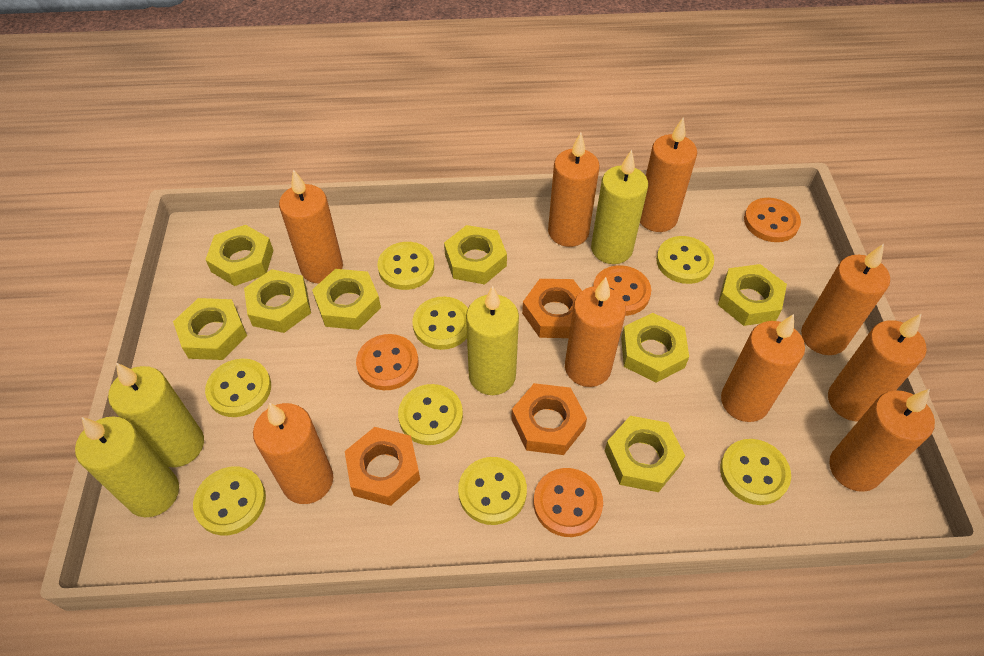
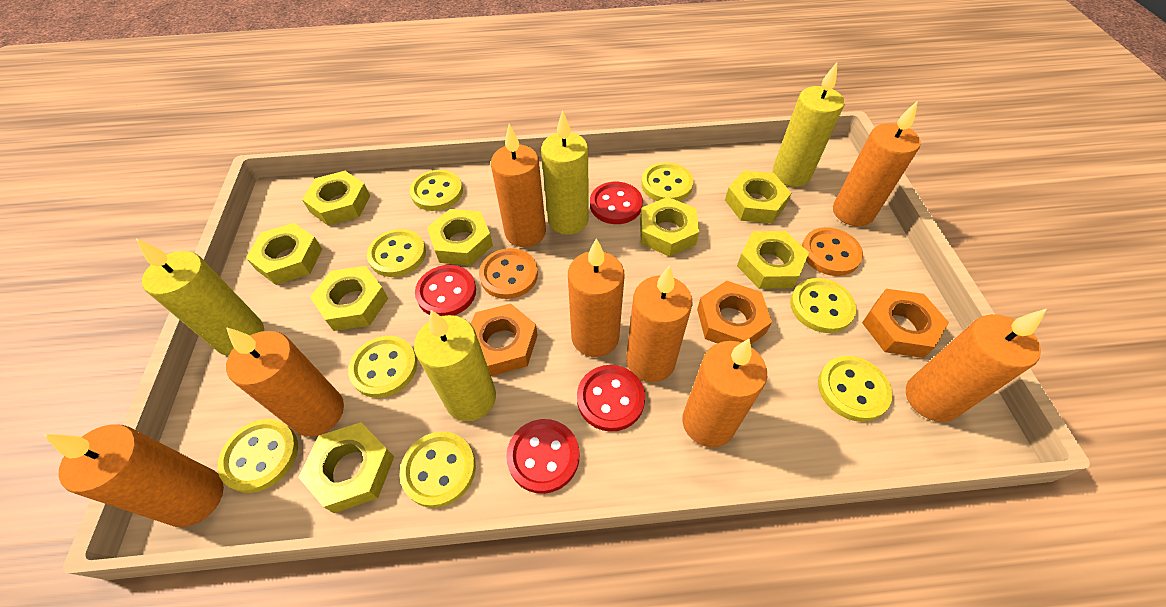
orange button: [356,334,418,390] [533,468,603,537] [593,265,651,316] [744,198,801,242] = 4 -> [479,248,538,299] [802,227,863,276] = 2
orange candle: [253,403,333,504] [279,169,343,283] [548,132,600,247] [565,277,626,387] [640,117,697,232] [721,314,805,422] [801,244,890,355] [828,313,927,422] [829,389,935,492] = 9 -> [43,424,224,527] [226,327,344,436] [491,124,546,247] [568,238,625,357] [626,265,692,382] [682,339,767,447] [833,101,921,226] [906,309,1047,422] = 8
red button: none = 0 -> [415,265,476,316] [506,419,579,494] [577,365,645,432] [590,182,643,224] = 4

